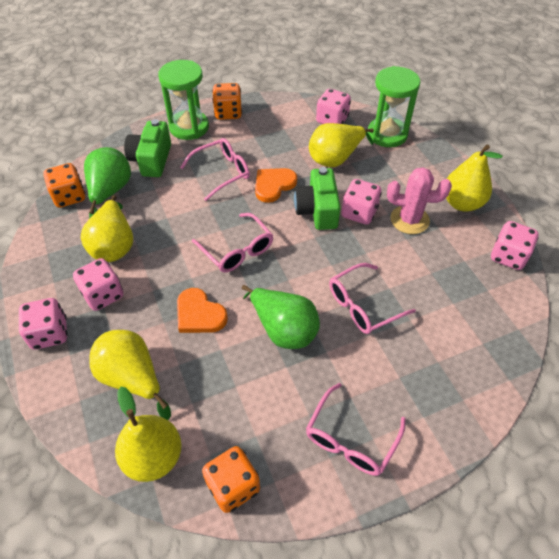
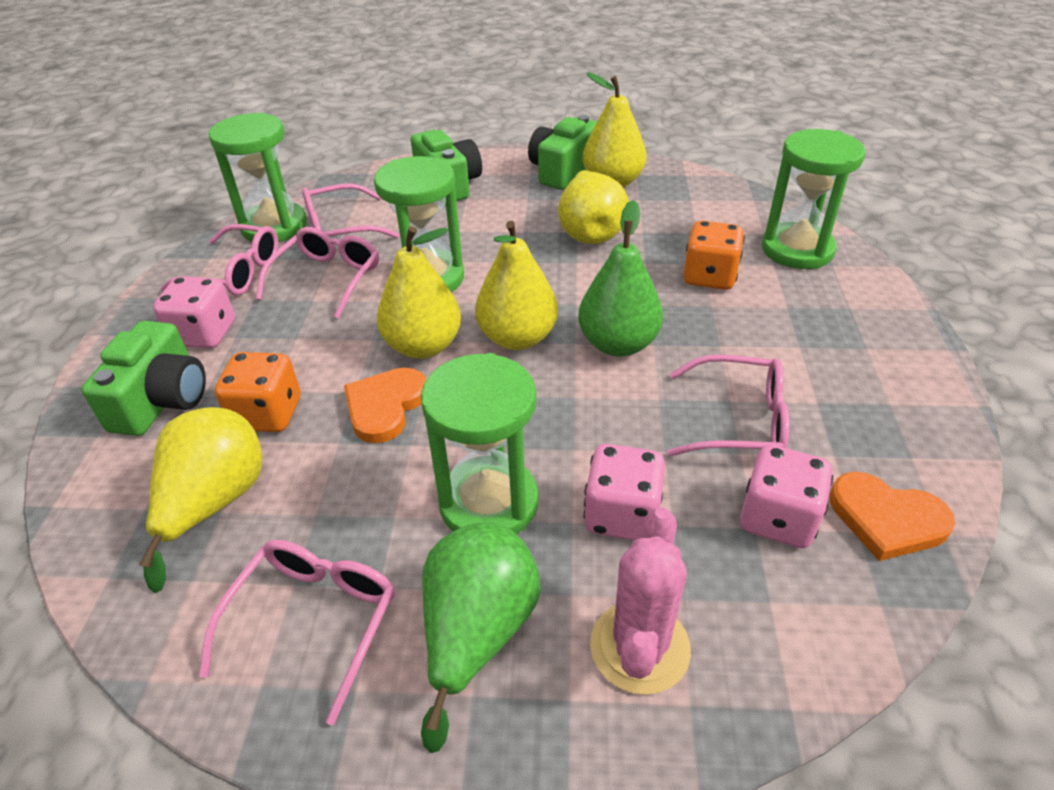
green camera: [124,119,171,177] [294,167,341,230] = 2 -> [81,321,206,436] [411,130,482,204] [528,115,597,190] = 3
green hourglass: [158,60,209,140] [368,66,420,147] = 2 -> [208,113,307,242] [374,156,464,292] [421,353,538,534] [762,129,865,269] = 4
orange dice: [43,163,86,208] [202,446,260,513] [212,83,242,120] = 3 -> [215,352,300,432] [683,221,745,290] = 2
pink dice: [19,298,68,350] [73,258,123,311] [316,89,351,124] [342,179,382,225] [491,221,539,270] = 5 -> [153,277,235,349] [583,444,665,540] [740,445,833,548] = 3
pink glasses: [180,138,250,201] [192,213,273,272] [306,383,406,476] [329,263,416,334] = 4 -> [161,224,278,296] [199,540,395,725] [256,227,379,319] [302,183,400,239] [667,354,790,456] = 5

